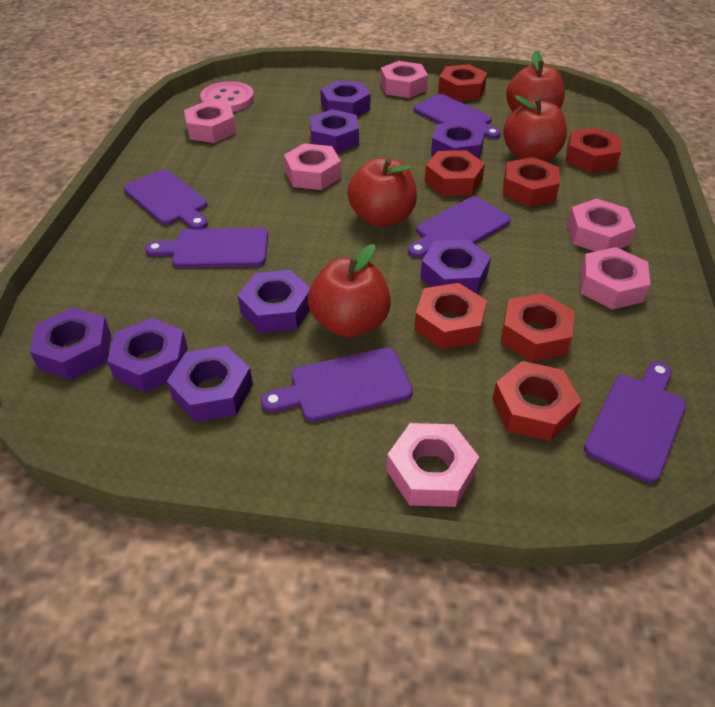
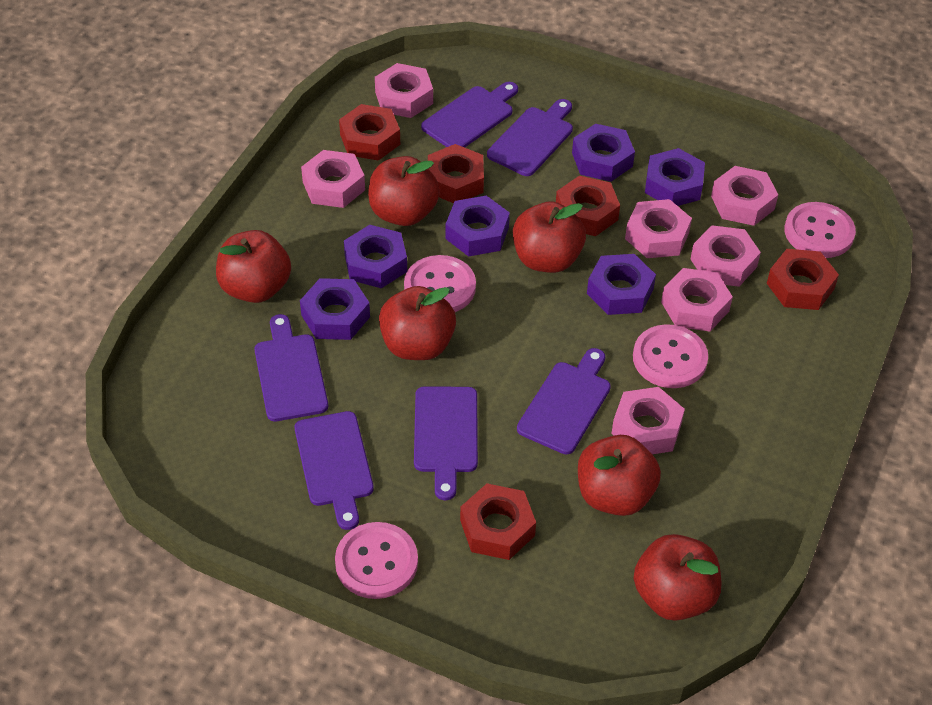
pink button: [200,81,254,112] = 1 -> [335,522,418,599] [404,255,476,312] [633,324,708,388] [784,202,856,258] = 4
pink nut: [184,101,236,143] [284,143,341,190] [380,61,428,98] [387,423,479,507] [567,198,636,251] [580,247,651,310] = 6 -> [301,150,365,208] [375,63,433,118] [611,387,685,454] [625,199,692,258] [661,268,733,331] [691,225,761,287] [711,166,778,226] = 7
purple nut: [30,308,111,380] [107,318,188,393] [167,346,253,422] [238,270,310,333] [310,109,359,153] [320,80,370,117] [420,239,491,294] [431,121,485,159] = 8 -> [300,278,370,340] [344,225,407,288] [445,195,510,257] [572,124,635,182] [587,254,656,315] [645,148,705,206] = 6
red apple: [308,244,391,338] [347,158,417,227] [503,95,567,161] [506,51,565,112] = 4 -> [216,230,291,303] [368,156,440,226] [379,286,456,360] [513,201,586,273] [578,435,661,516] [634,534,721,621] = 6
red nut: [414,283,487,350] [425,150,485,196] [438,64,487,101] [492,361,581,441] [500,293,574,362] [503,157,560,207] [566,127,621,173] = 7 -> [339,104,400,161] [428,144,484,203] [460,483,536,560] [556,176,620,236] [767,249,839,310] = 5

